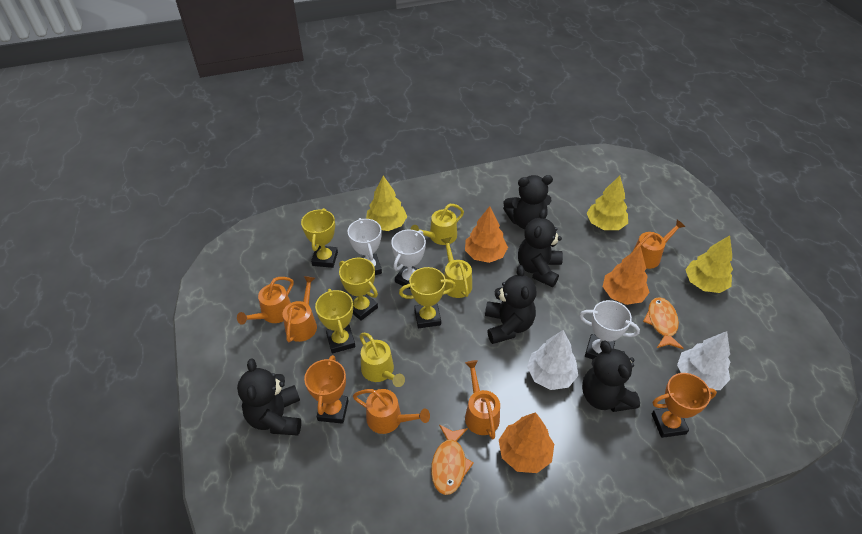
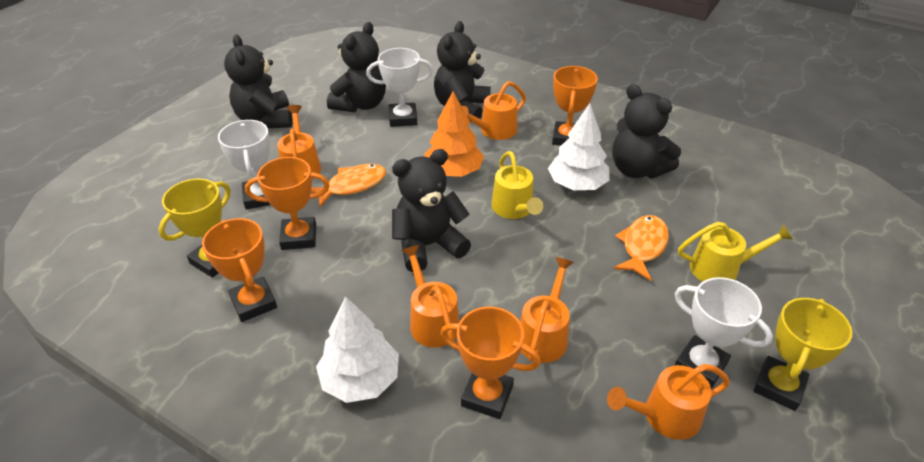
orange tree: [465,206,508,263] [499,412,554,473] [603,246,650,305] = 3 -> [424,91,484,177] = 1
orange trophy: [304,355,349,424] [652,373,717,438] = 2 -> [202,218,277,322] [245,157,330,250] [441,307,541,419] [552,66,598,146] = 4
yellow tree: [366,176,407,231] [587,176,628,230] [685,235,733,293] = 3 -> none = 0
yellow trophy: [301,208,338,268] [315,289,355,354] [339,258,378,321] [399,267,456,328] = 4 -> [158,179,230,278] [753,298,853,411] = 2
yellow watering can: [360,333,405,387] [410,204,464,245] [441,237,472,298] = 3 -> [491,151,543,219] [678,222,793,282] = 2

